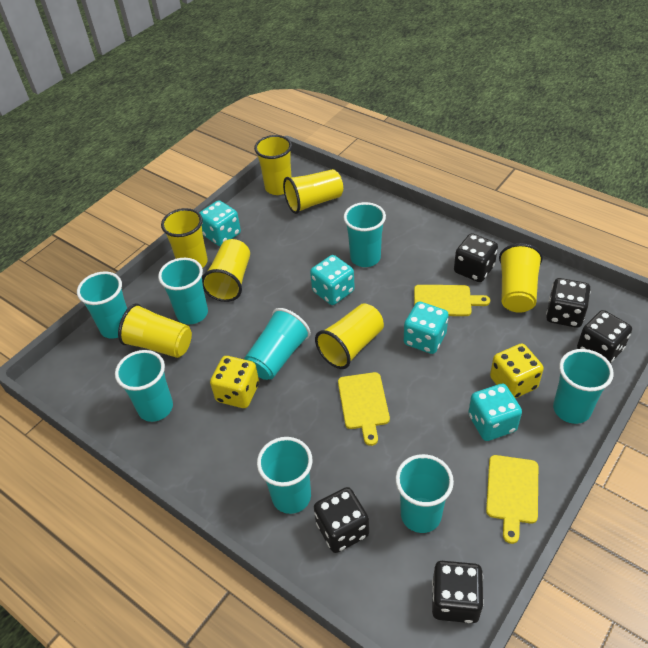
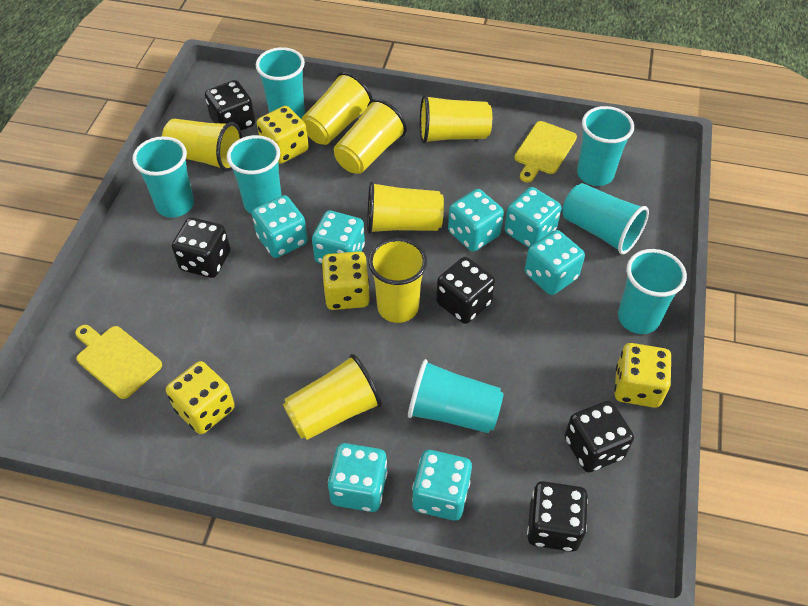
turquoise cup: [77,271,127,339] [115,350,173,422] [158,258,208,324] [244,308,311,380] [257,437,312,514] [344,202,386,267] [395,454,454,533] [553,349,614,424] = 8 -> [132,136,194,218] [227,135,282,214] [256,47,305,119] [408,359,504,433] [562,183,649,255] [577,106,634,186] [618,249,687,334] = 7
turquoise dice: [199,200,241,246] [310,255,355,305] [404,302,449,354] [468,384,522,441] = 4 -> [252,195,308,258] [312,210,365,264] [328,443,387,512] [412,450,472,521] [448,189,504,252] [505,187,562,248] [525,230,585,295] = 7
yellow cutting board: [338,372,390,446] [414,285,490,316] [486,455,538,544] = 3 -> [75,325,162,399] [514,121,577,182] = 2
yellow dice: [210,356,259,408] [490,344,544,398] = 2 -> [166,361,235,434] [257,106,309,164] [322,251,370,310] [614,343,671,408] = 4

